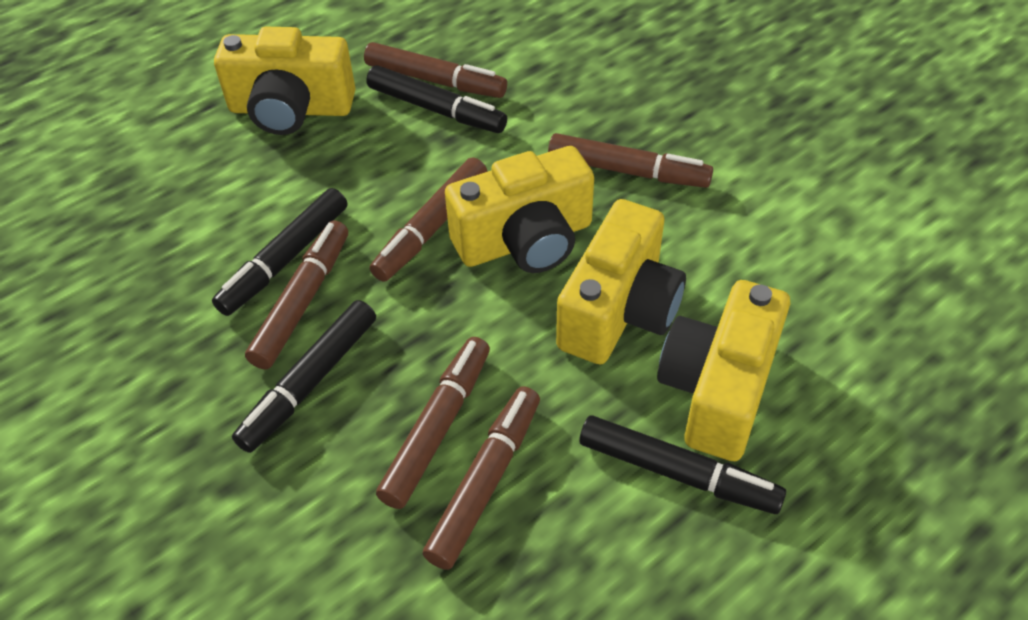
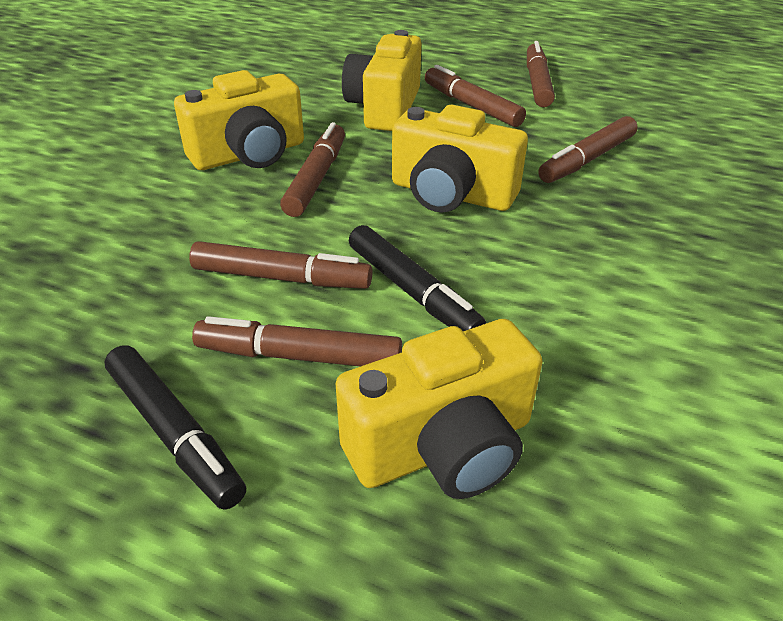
black marker: [212,188,347,316] [232,300,376,453] [366,65,507,133] [579,416,786,514] = 4 -> [105,345,246,510] [349,225,486,331] = 2

